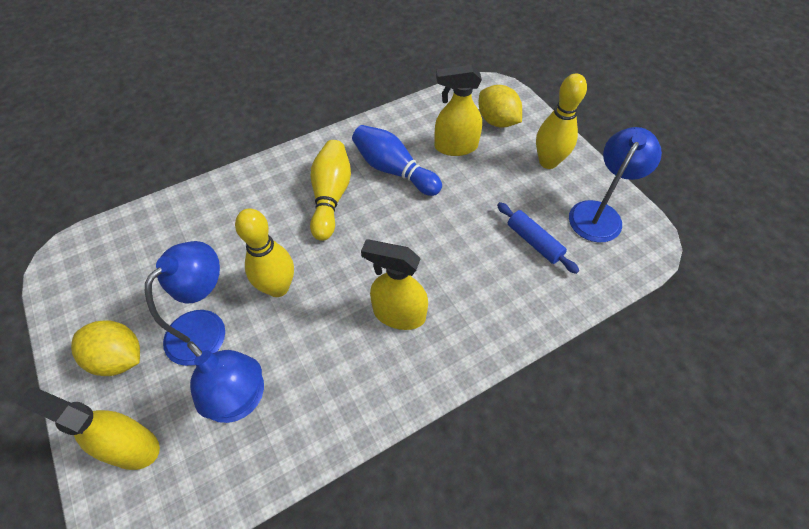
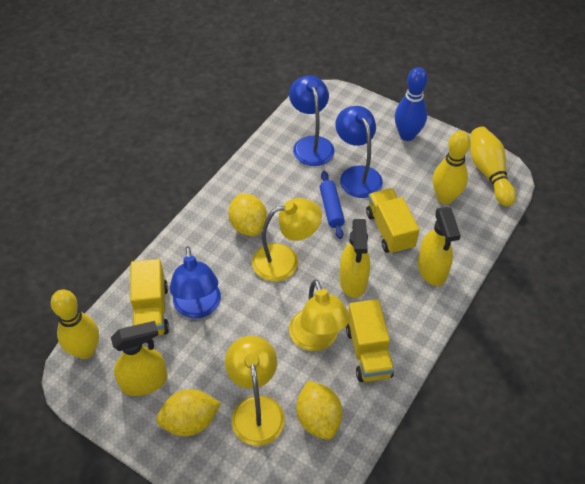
yellow lamp: none = 0 -> [225,336,285,446] [252,198,322,282] [289,279,350,351] = 3
yellow lemon: [71,320,140,376] [479,85,522,128] = 2 -> [156,389,221,436] [228,194,267,236] [296,381,342,440] = 3
yellow truck: none = 0 -> [130,259,169,335] [346,299,394,382] [366,188,419,254] = 3

